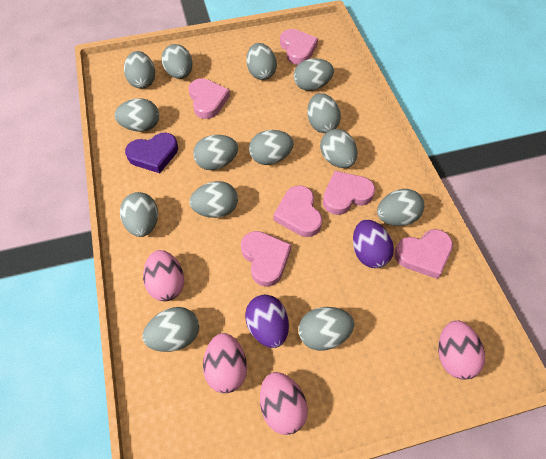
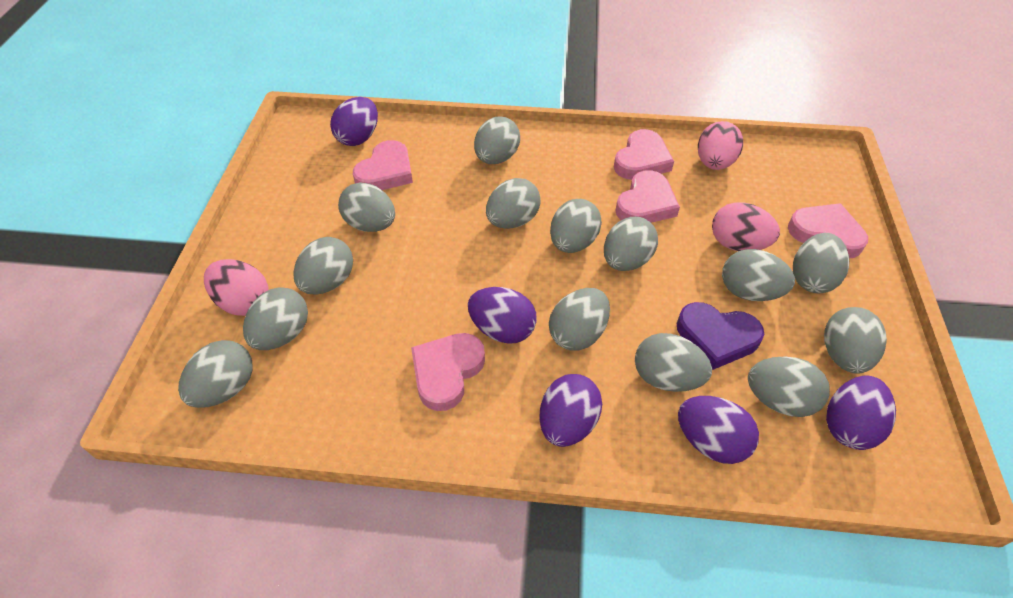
pink egg: [143,250,184,301] [203,333,247,393] [260,372,308,435] [438,320,485,380] = 4 -> [204,259,269,316] [698,121,743,170] [712,202,780,251] = 3
pink heart: [189,78,230,119] [241,231,292,287] [273,185,322,237] [280,29,318,65] [323,171,375,215] [394,229,453,279] = 6 -> [353,140,413,190] [411,333,485,411] [614,129,674,180] [615,170,680,223] [788,203,868,258] = 5
purple egg: [245,295,289,348] [353,220,394,268] = 2 -> [330,97,378,146] [468,287,537,344] [539,374,602,447] [678,396,759,464] [826,375,896,450] = 5

